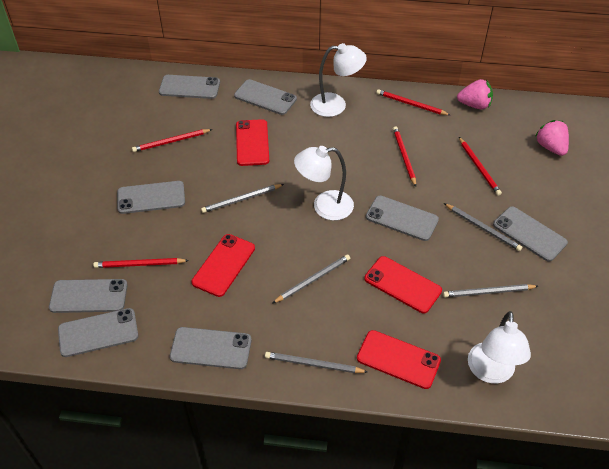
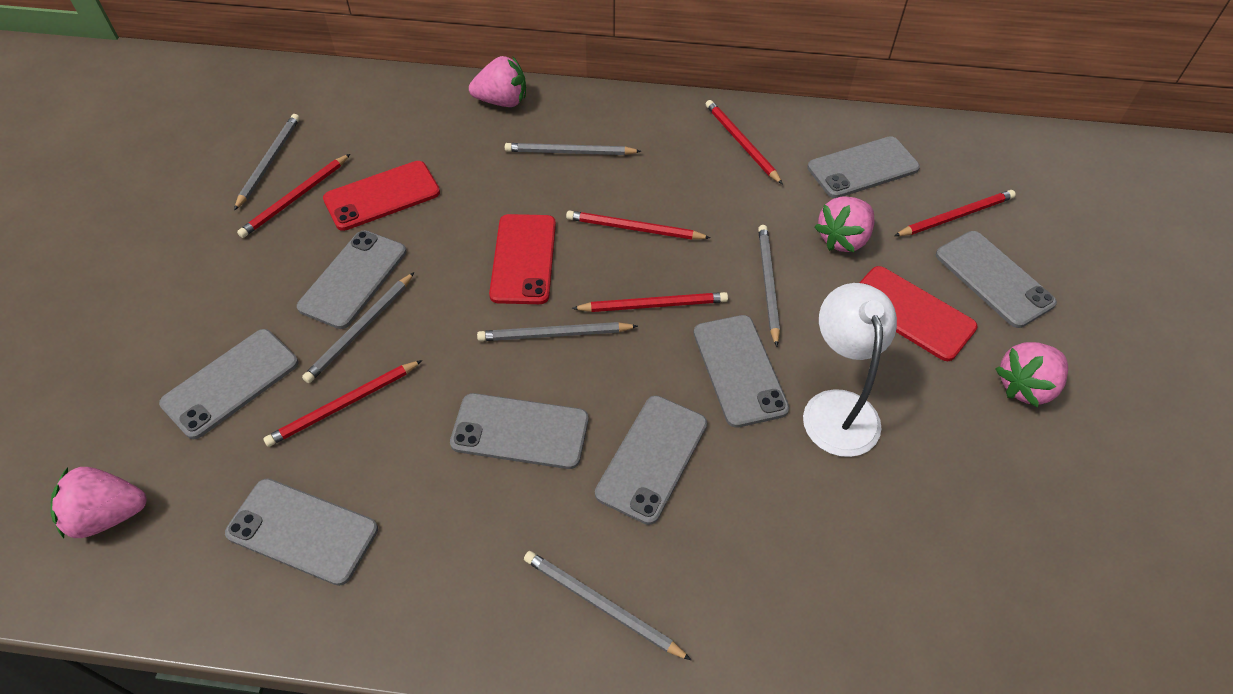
grey pencil: [201,184,284,213] [265,352,367,373] [273,255,350,303] [443,284,538,298] [444,203,522,251] = 5 -> [234,114,300,210] [302,272,414,383] [477,322,638,341] [505,143,641,155] [524,551,691,660] [758,225,780,347] = 6
pink strawberry: [457,79,493,110] [535,120,569,156] = 2 -> [50,467,147,538] [469,56,526,107] [815,196,874,252] [995,342,1068,407] = 4
red pencil: [93,258,189,268] [132,129,213,152] [376,89,450,115] [393,126,416,187] [459,137,502,196] = 5 -> [237,154,350,238] [263,360,422,447] [566,211,711,240] [572,292,728,312] [706,100,783,185] [894,190,1016,236] = 6
red phone: [191,234,255,297] [236,119,269,166] [357,330,441,389] [364,256,442,313] = 4 -> [323,161,440,231] [489,214,556,304] [859,266,978,361] = 3
white lamp: [294,146,354,220] [310,43,367,117] [468,311,531,384] = 3 -> [803,283,897,457] = 1

